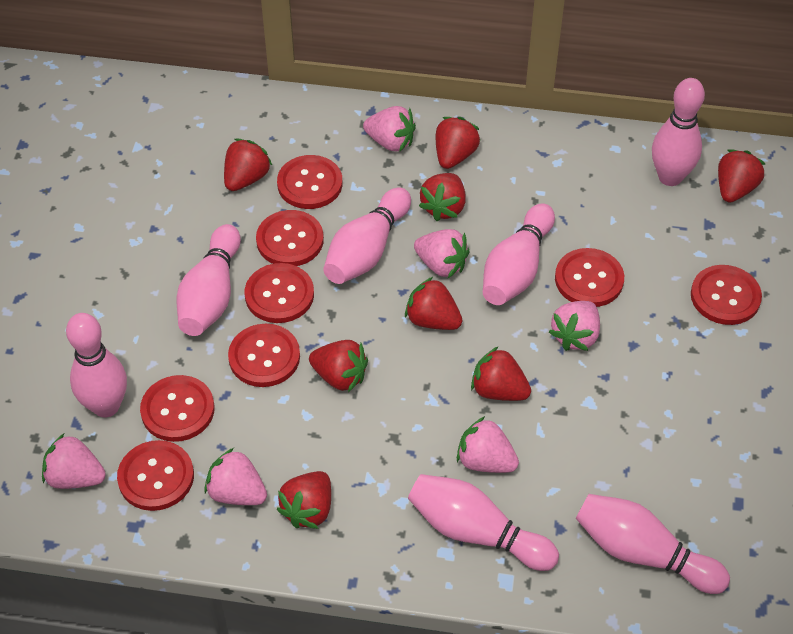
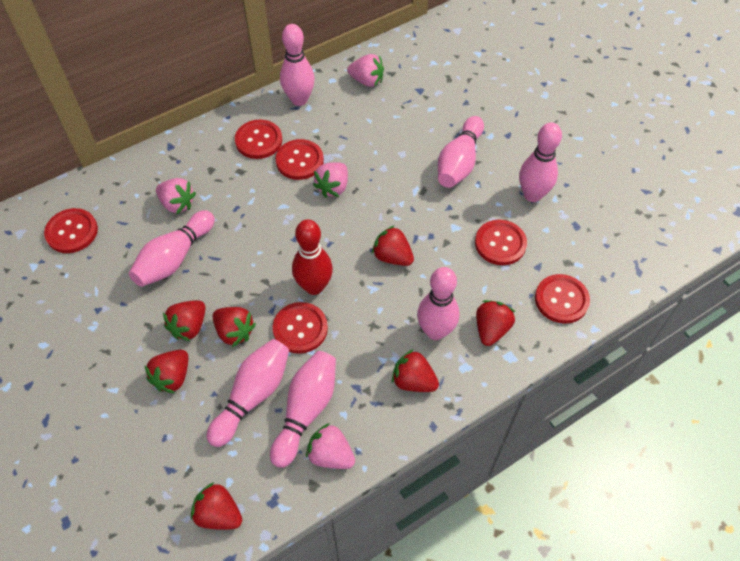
pink strawberry: [42,433,106,489] [204,448,267,505] [363,106,416,152] [414,229,470,278] [457,416,519,473] [549,301,600,351] = 6 -> [156,178,196,214] [306,423,355,469] [313,162,348,198] [347,54,384,87] = 4
red bowling pin: none = 0 -> [292,219,333,295] = 1
red button: [117,440,194,511] [140,375,215,442] [228,324,300,387] [245,263,314,323] [256,210,324,266] [277,155,342,209] [555,248,624,307] [691,265,762,325] = 8 -> [44,208,98,253] [235,119,282,159] [273,302,328,354] [275,139,324,180] [475,220,527,265] [535,274,590,324] = 6
red strawberry: [224,139,272,191] [277,471,331,529] [309,340,368,392] [405,277,462,330] [419,173,466,221] [436,117,480,169] [471,346,531,401] [718,149,765,203] = 8 -> [144,350,188,393] [163,300,206,341] [191,482,242,530] [213,307,256,347] [372,225,414,266] [392,349,439,392] [476,300,515,346] = 7

